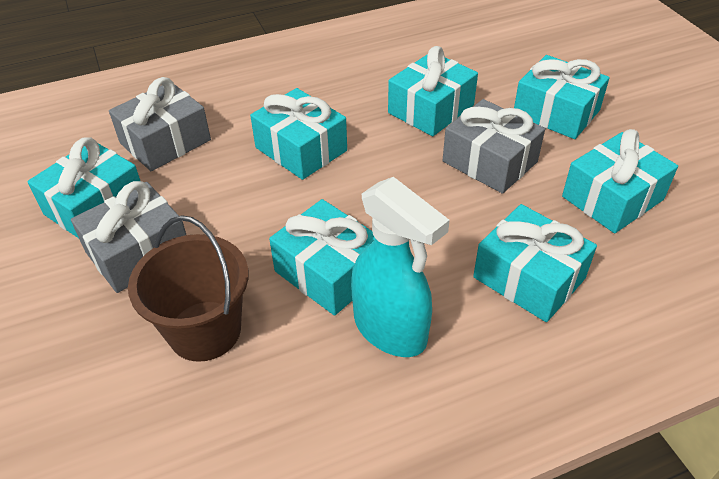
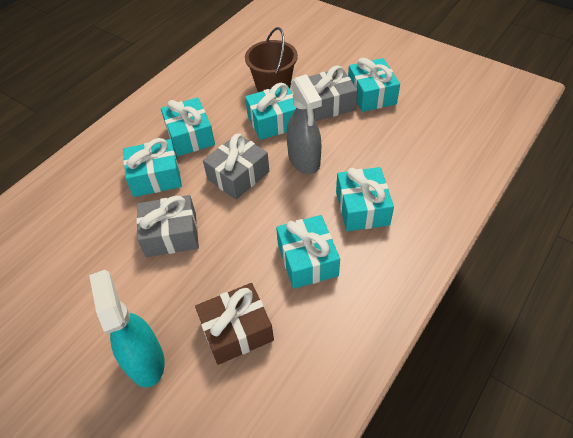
brown gift: none = 0 -> [195,283,274,365] = 1
grey spray bottle: none = 0 -> [287,74,322,174] = 1
turquoise gift: [27,137,140,238] [250,88,347,180] [269,199,375,316] [388,46,478,136] [473,204,597,322] [514,55,610,139] [562,129,678,233] = 7 -> [123,138,182,197] [161,97,215,156] [245,83,296,140] [276,215,340,289] [336,167,394,231] [348,58,400,112] = 6

